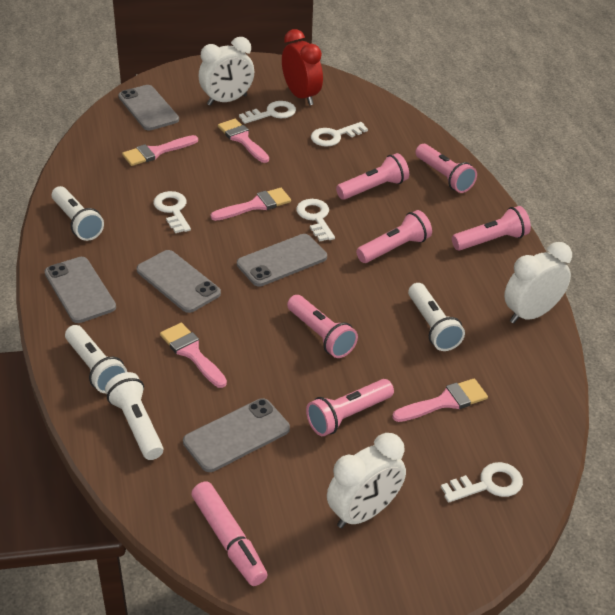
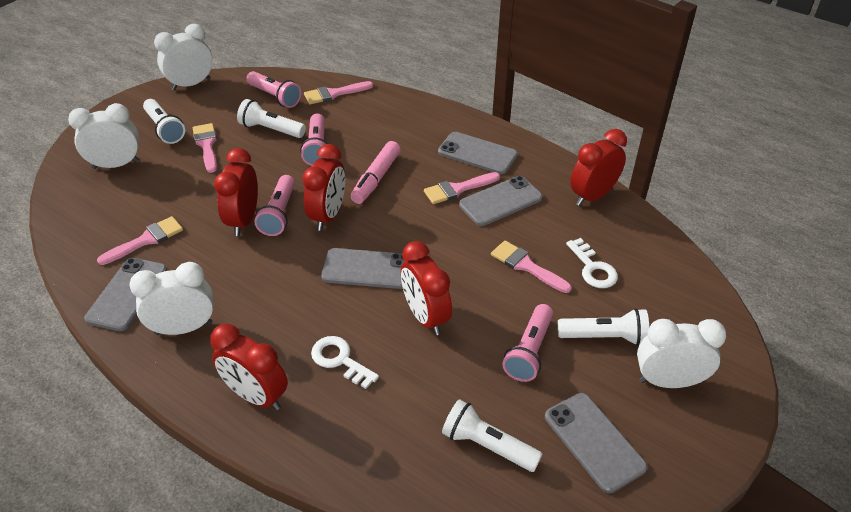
pink flashlight: [287,295,358,358] [306,379,394,436] [336,153,409,200] [356,210,432,263] [415,144,477,193] [452,206,531,251] = 6 -> [247,71,302,108] [254,175,295,236] [300,113,328,166] [502,304,553,382] = 4
red clock: [282,29,323,105] = 1 -> [210,324,288,410] [214,148,258,236] [302,144,345,231] [401,241,452,335] [570,129,627,206] = 5
white clock: [199,37,254,106] [327,433,406,528] [504,242,572,324] = 3 -> [68,103,140,169] [129,262,214,335] [154,24,213,90] [637,319,727,388] = 4
white key: [154,191,191,233] [239,101,296,124] [296,199,335,242] [311,122,368,147] [441,462,523,503] = 5 -> [311,336,379,389] [566,238,618,288] = 2

